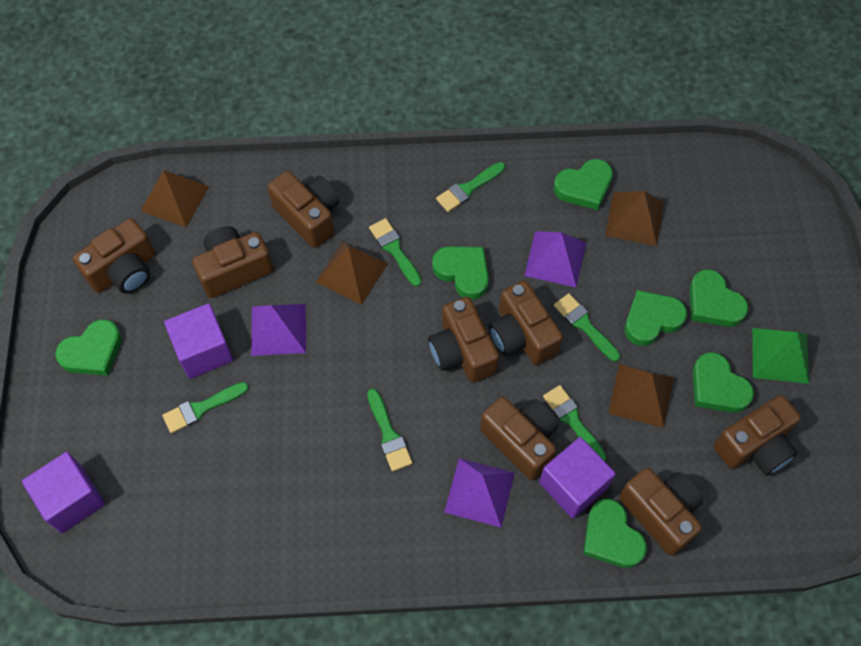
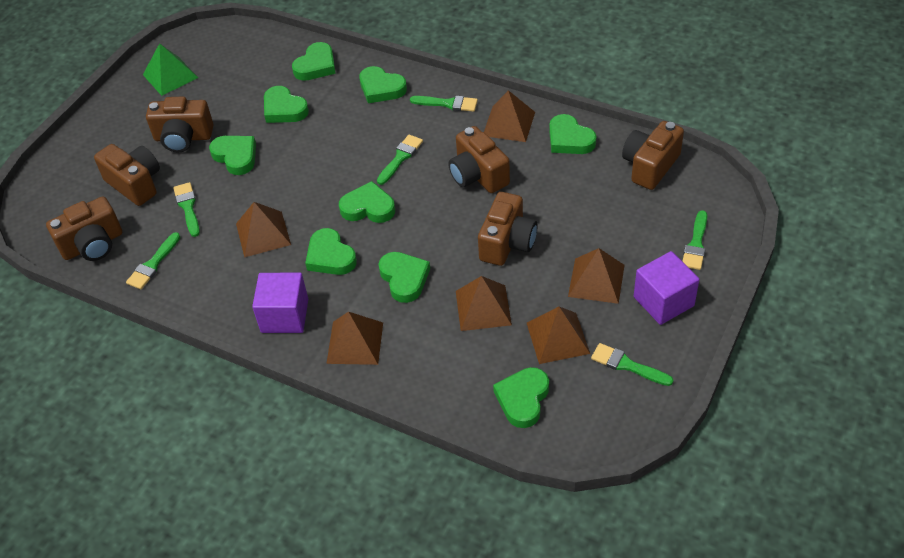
brown camera: [72,218,155,294] [192,226,273,298] [267,171,339,248] [428,297,499,383] [480,397,559,480] [489,280,563,365] [619,468,703,556] [713,395,801,476] = 8 -> [46,197,122,261] [94,144,160,206] [146,97,214,152] [448,126,510,193] [478,192,538,266] [622,121,684,190] = 6
brown pyramid: [141,170,210,227] [316,242,388,305] [605,191,664,246] [608,364,674,428] = 4 -> [236,202,291,257] [326,312,383,365] [456,276,512,331] [484,90,535,142] [527,307,590,364] [568,248,625,304] = 6
green heart: [55,319,122,376] [432,246,489,300] [553,159,613,210] [583,499,647,568] [625,290,687,346] [690,269,748,327] [693,352,754,413] = 7 -> [209,136,256,175] [264,86,309,123] [292,42,336,81] [305,228,357,275] [339,181,395,223] [359,66,407,103] [378,252,430,303] [493,367,549,428] [549,114,597,154] = 9
purple cube: [22,452,105,533] [164,303,233,379] [539,437,616,519] = 3 -> [252,273,308,333] [634,251,699,325] = 2
purple pyramid: [251,304,306,356] [444,458,515,527] [524,231,586,287] = 3 -> none = 0

